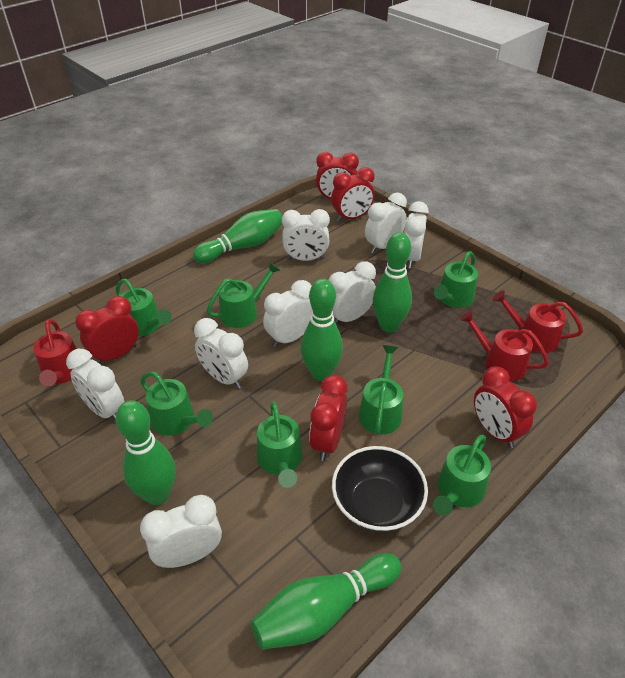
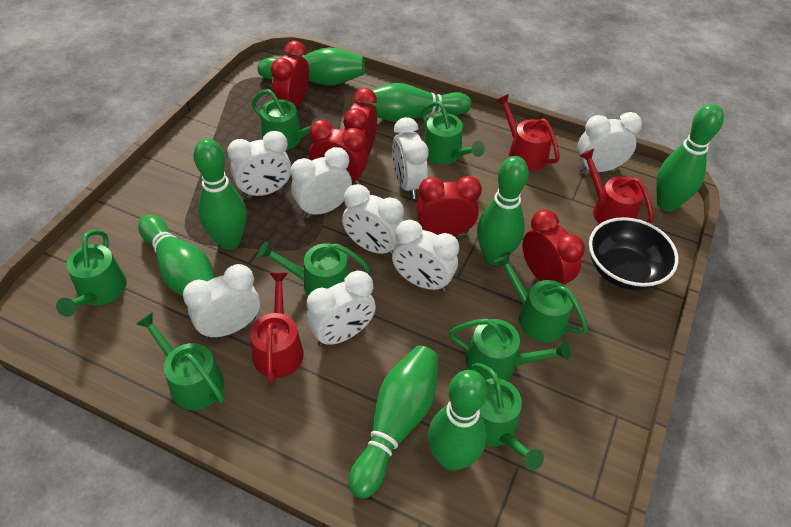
green bowling pin: [116,400,176,505] [193,209,282,263] [251,553,402,650] [301,279,343,381] [373,232,412,333] = 5 -> [138,215,215,296] [194,139,247,250] [257,47,365,85] [349,346,439,499] [363,83,472,122] [428,370,487,471] [477,156,529,265] [656,104,724,212] = 8
green watering can: [116,279,172,336] [140,371,213,436] [206,262,280,328] [257,402,303,488] [359,345,403,434] [433,434,491,516] [434,251,478,308] = 7 -> [56,230,127,317] [136,312,224,410] [252,89,321,150] [257,241,370,296] [421,101,485,165] [449,319,571,380] [472,363,544,470] [494,252,588,342] = 8

